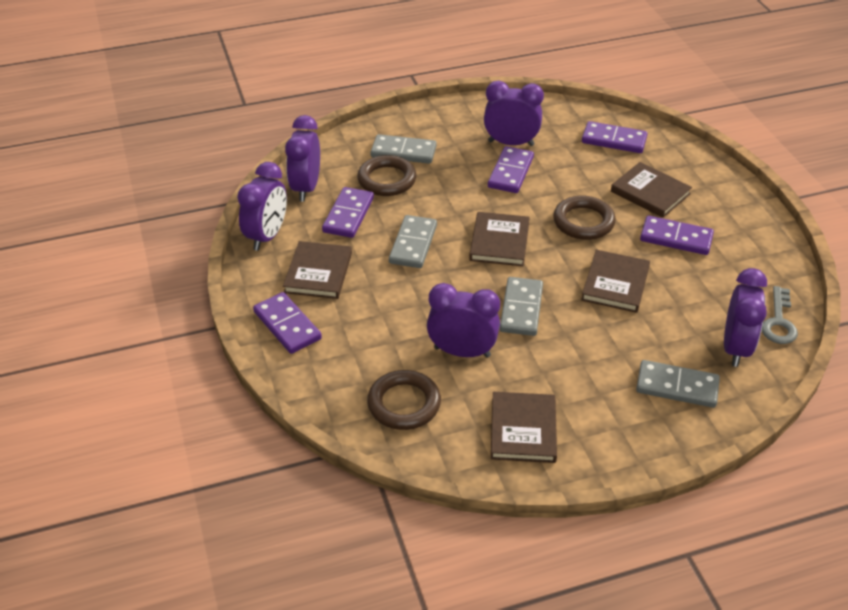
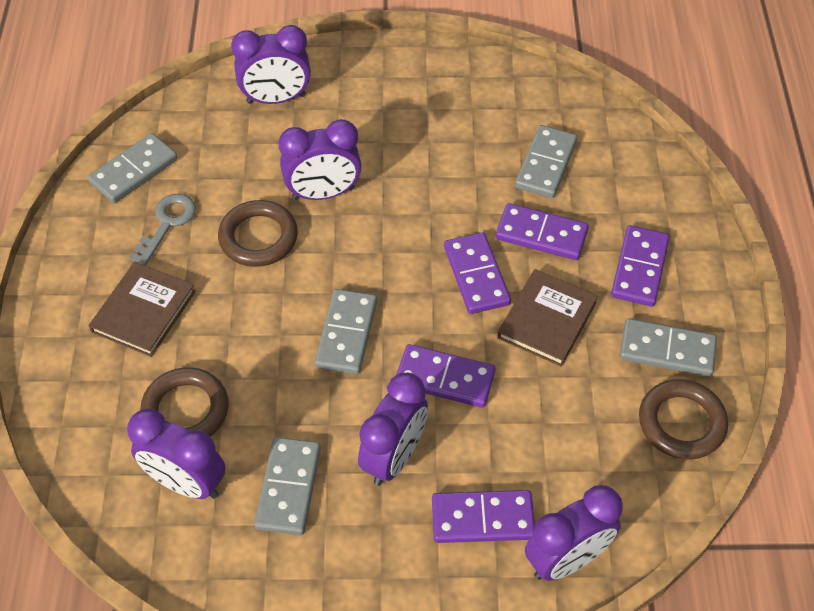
brown book: [283,241,352,299] [469,212,530,266] [491,392,557,463] [581,250,650,313] [611,162,692,218] = 5 -> [89,262,196,357] [497,269,598,367] = 2
grey domino: [370,134,437,164] [389,215,437,268] [500,277,543,336] [636,360,720,408] = 4 -> [88,133,178,203] [254,437,321,535] [314,289,377,374] [515,125,577,198] [620,318,717,377] = 5

